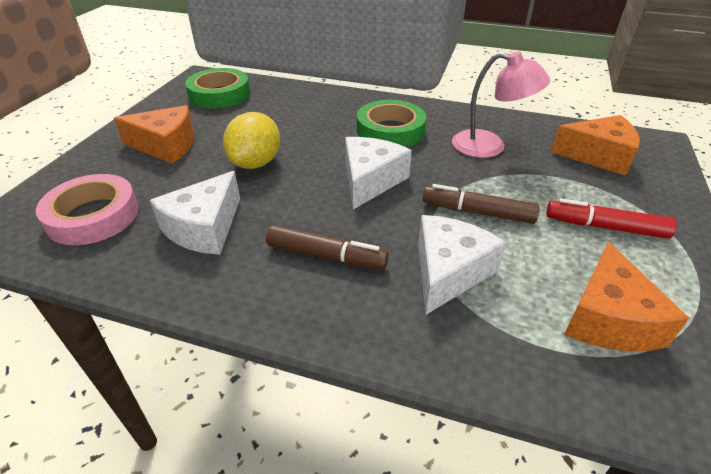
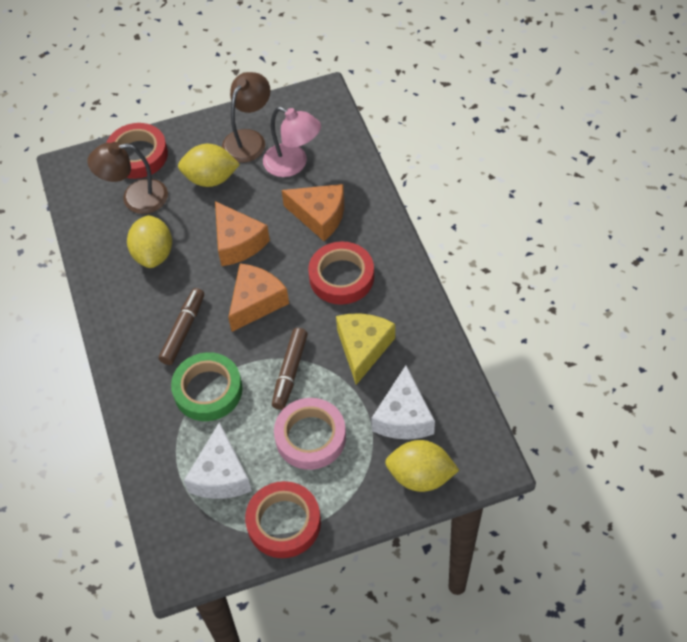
brown lamp: none = 0 -> [87,142,168,214] [222,72,271,163] = 2
green tape: [185,68,250,109] [357,100,426,147] = 2 -> [171,352,242,421] = 1
red marker: [546,198,677,239] = 1 -> none = 0
red tape: none = 0 -> [106,123,168,179] [245,481,321,558] [308,241,374,305] = 3
white cheese: [150,171,240,255] [345,137,412,210] [418,215,506,315] = 3 -> [184,422,252,499] [371,365,435,439] = 2
yellow cheese: none = 0 -> [336,313,395,385] = 1
yellow lemon: [223,112,280,169] = 1 -> [127,215,172,268] [178,144,240,187] [385,440,459,492] = 3

